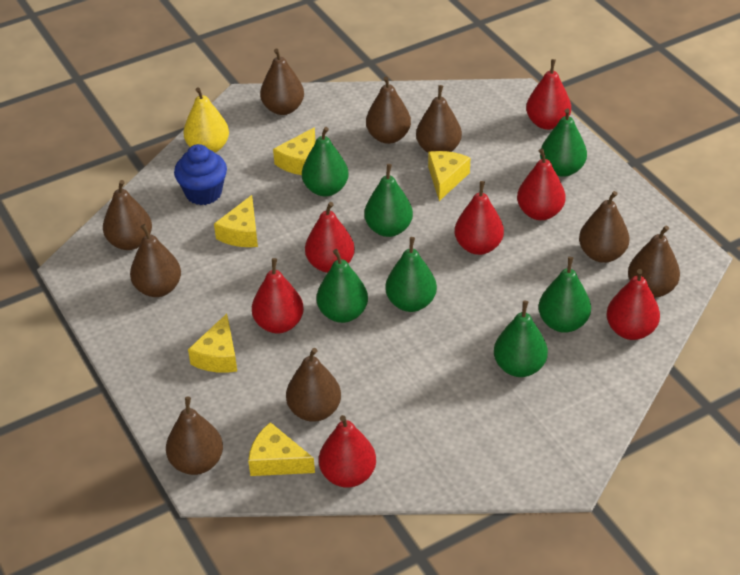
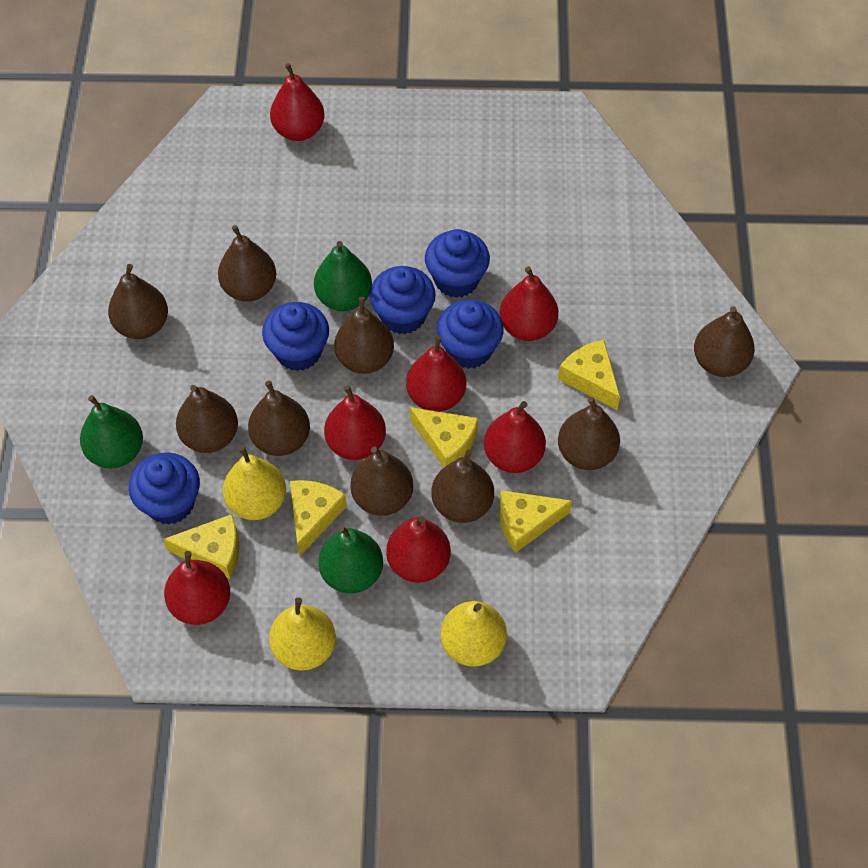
blue cupcake: [174,144,227,205] = 1 -> [129,452,200,525] [262,302,329,371] [369,266,436,334] [425,229,490,298] [437,300,504,369] = 5
green pear: [302,127,349,196] [317,249,368,323] [364,164,413,237] [385,237,437,312] [494,300,548,377] [538,257,591,333] [540,108,587,177] = 7 -> [80,395,143,469] [314,241,372,311] [318,526,383,593] = 3
yellow pear: [183,87,229,153] = 1 -> [223,446,286,520] [269,597,336,671] [441,601,507,667] = 3

